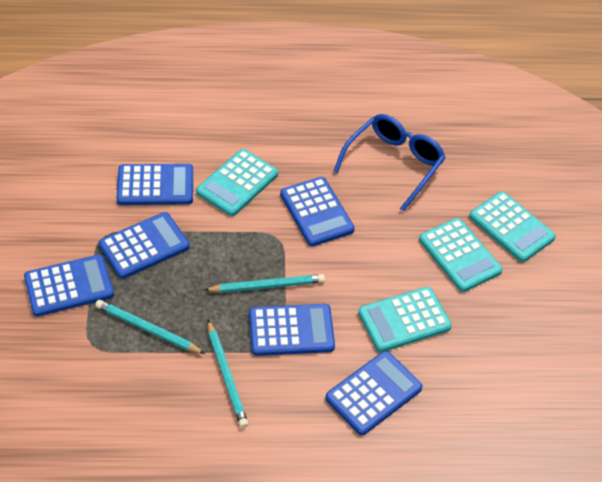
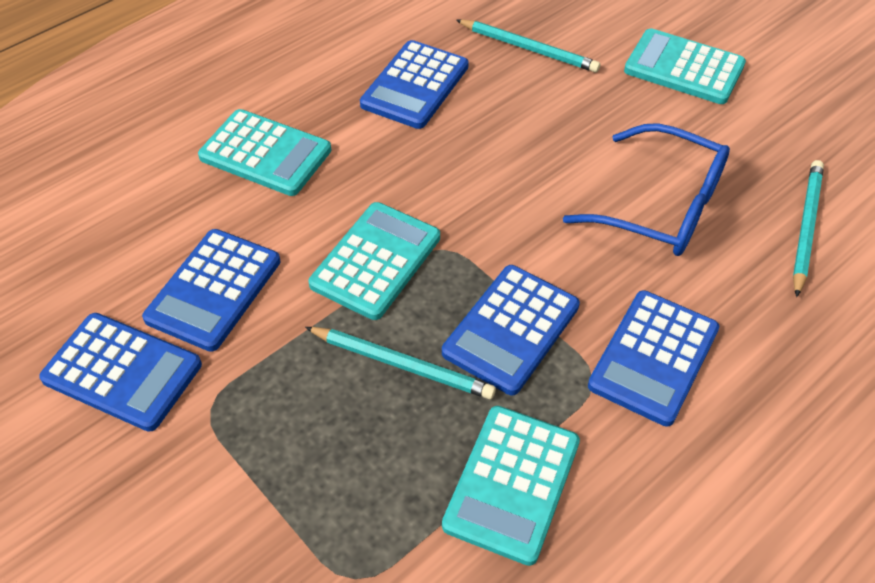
blue calculator: [24,254,114,317] [99,212,190,279] [116,164,193,205] [249,304,335,356] [280,177,355,246] [325,351,423,435] = 6 -> [39,313,202,432] [142,229,280,352] [360,40,469,129] [442,265,580,395] [588,290,719,426] = 5

